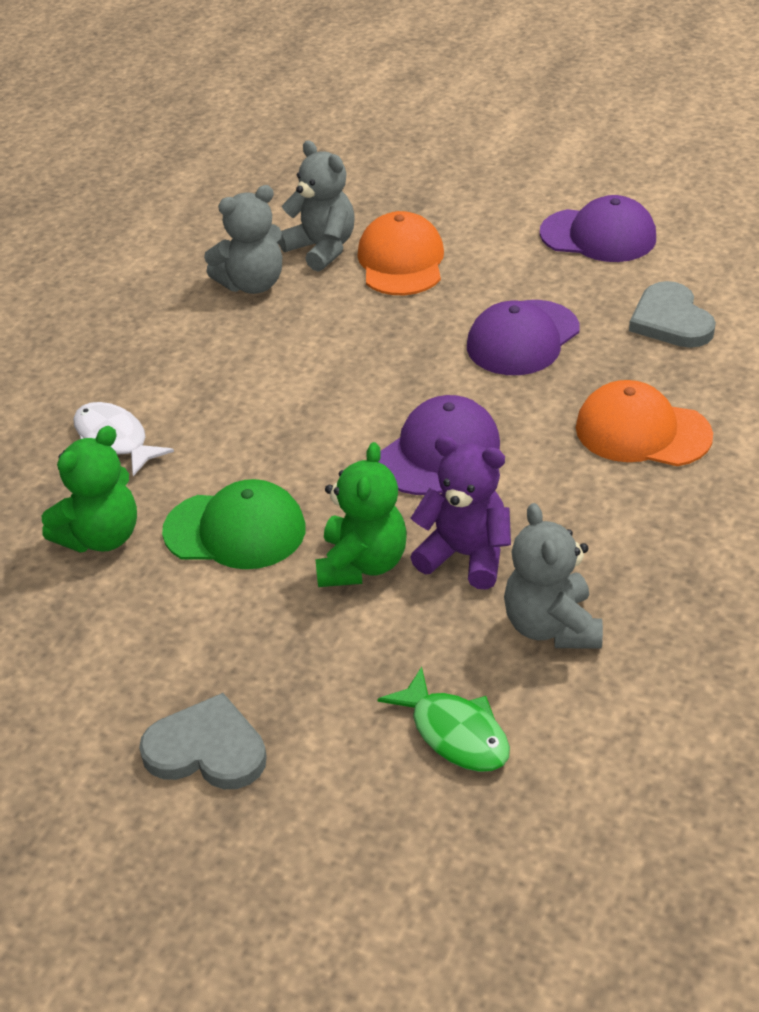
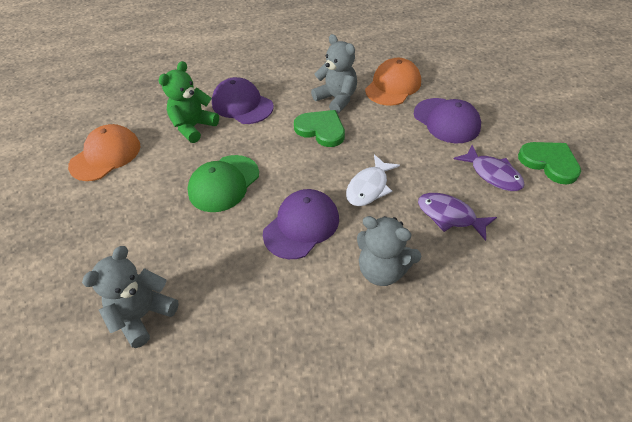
green fish: [377,667,510,772] = 1 -> none = 0
green heart: none = 0 -> [294,110,345,147] [518,142,581,185] = 2
green teddy bear: [42,426,137,553] [315,442,407,587] = 2 -> [159,61,219,143] = 1
grey heart: [139,693,267,789] [629,281,716,348] = 2 -> none = 0
purple fish: none = 0 -> [418,193,497,241] [454,145,525,191] = 2
purple teddy bear: [410,436,511,590] = 1 -> none = 0

